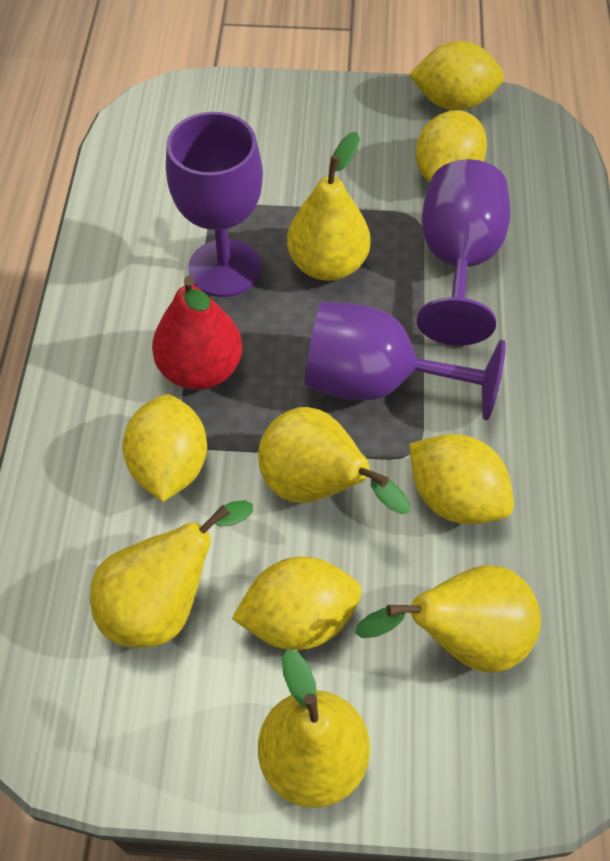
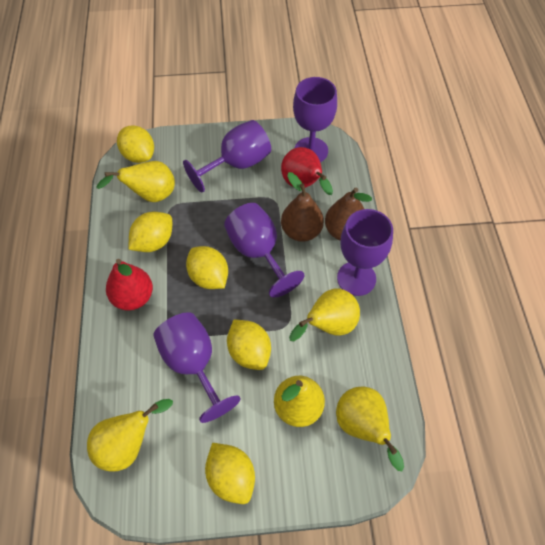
brown pear: none = 0 -> [281,172,324,242] [325,188,372,241] = 2
purple goblet: [166,112,263,297] [304,302,506,420] [417,159,511,345] = 3 -> [153,312,241,423] [183,120,271,192] [224,203,305,298] [293,77,337,162] [337,209,393,296] = 5
red pear: [152,276,242,390] = 1 -> [106,259,153,310] [281,147,333,195] = 2

